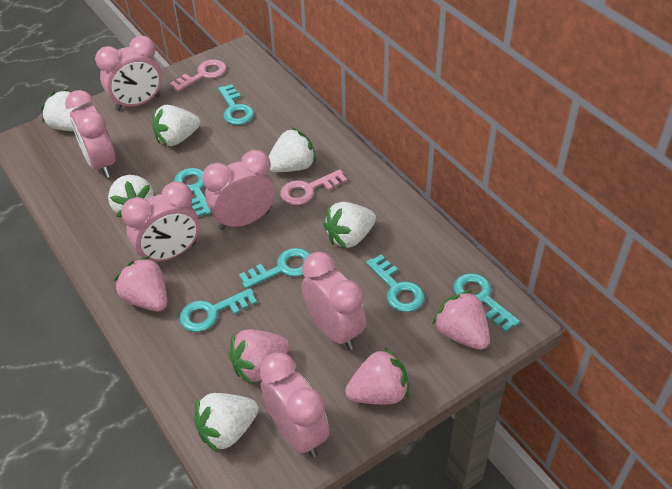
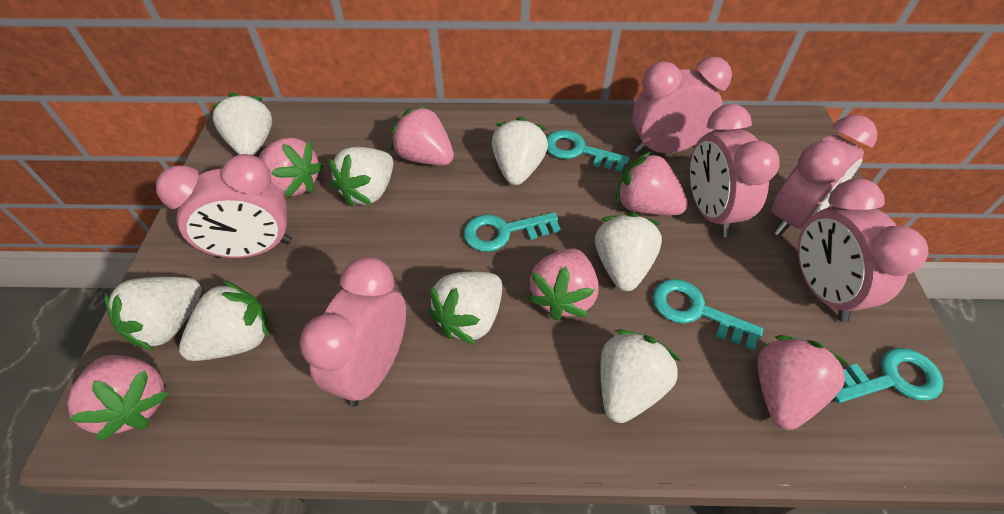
pink key: [170,60,226,92] [280,170,347,205] = 2 -> none = 0
pink strawberry: [114,256,167,312] [229,330,290,384] [345,348,409,404] [432,290,490,350] = 4 -> [67,355,170,441] [258,137,324,197] [391,106,454,165] [528,248,599,320] [616,151,688,215] [758,335,849,430] = 6
turquoise key: [174,168,211,217] [179,288,257,332] [218,84,254,125] [239,248,310,289] [366,255,424,312] [453,273,520,332] = 6 -> [464,212,561,252] [547,130,629,172] [652,279,763,350] [834,348,944,403] = 4
white strawberry: [41,89,82,131] [108,175,154,217] [152,105,200,146] [194,393,259,453] [269,128,316,172] [323,202,376,249] = 6 -> [104,277,202,351] [179,280,269,361] [212,92,272,156] [329,147,394,207] [428,271,502,345] [492,117,548,185] [595,213,662,291] [600,329,681,423] = 8

